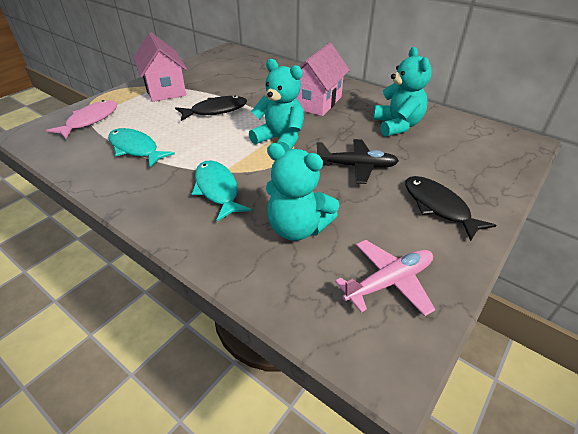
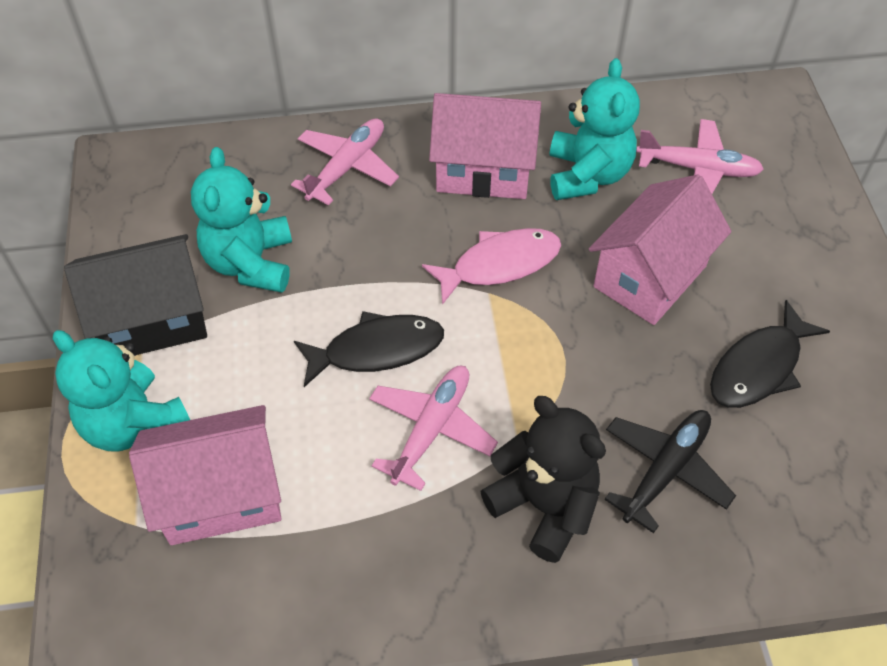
black house: none = 0 -> [64,234,207,356] = 1
black teddy bear: none = 0 -> [480,396,606,563] = 1
pink house: [133,32,187,102] [296,43,350,116] = 2 -> [129,405,282,545] [429,93,541,199] [589,175,731,325] = 3
pink plane: [335,240,436,316] = 1 -> [291,118,399,205] [369,366,498,491] [636,119,764,194] = 3
turquoise fish: [108,128,175,167] [192,160,251,221] = 2 -> none = 0

